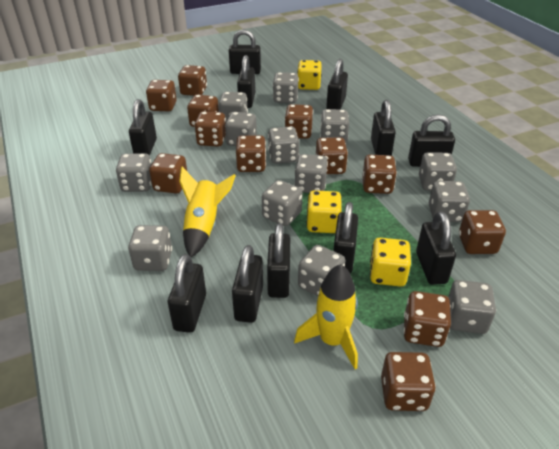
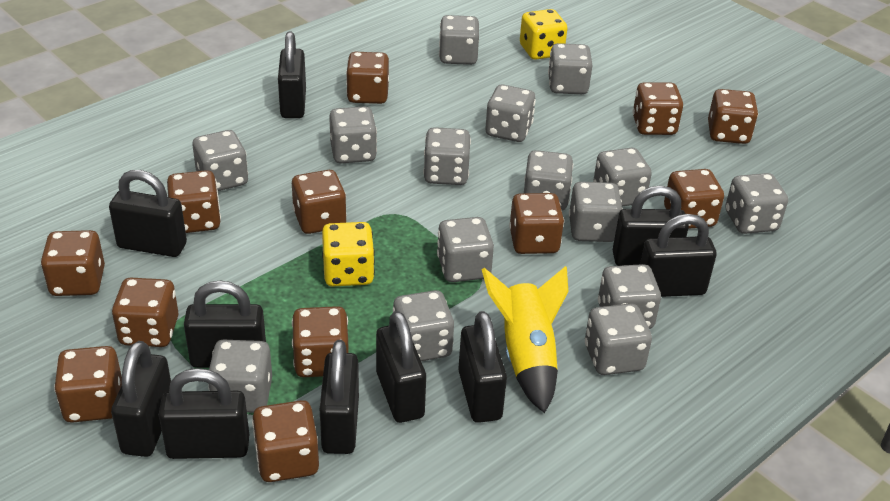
black padlock: [129,99,157,156] [168,254,206,333] [229,30,261,74] [232,245,263,323] [237,55,255,108] [267,223,290,298] [326,59,348,109] [333,202,358,274] [371,100,396,156] [408,114,455,167] [416,211,456,285] = 11 -> [109,170,187,257] [111,341,171,457] [159,368,249,459] [184,280,266,368] [278,31,306,118] [320,340,359,454] [376,311,426,423] [458,311,507,423] [613,186,689,266] [640,214,717,297] = 10
grey dice: [116,153,151,192] [128,225,172,271] [218,92,248,121] [225,112,257,146] [262,180,303,226] [268,127,299,164] [273,72,299,103] [294,154,328,193] [298,245,345,296] [320,109,349,143] [419,152,457,191] [429,181,470,222] [448,280,496,334] = 13 -> [193,130,248,191] [208,340,272,413] [329,106,377,163] [393,290,454,361] [423,127,471,185] [437,217,494,282] [439,15,479,65] [485,85,536,142] [524,150,573,211] [548,43,592,94] [569,182,623,242] [585,303,652,375] [593,148,652,207] [598,264,661,329] [725,173,788,234] = 15
yellow dice: [297,60,322,90] [306,190,341,233] [370,238,411,287] = 3 -> [322,222,375,286] [520,9,567,60] = 2
yellow rocket: [179,167,236,257] [294,264,358,369] = 2 -> [481,266,568,413] = 1

